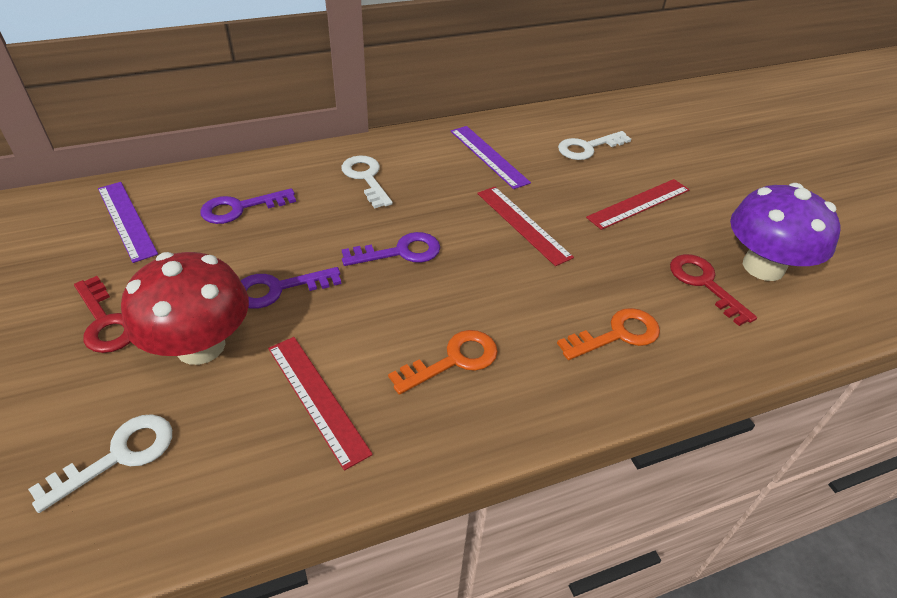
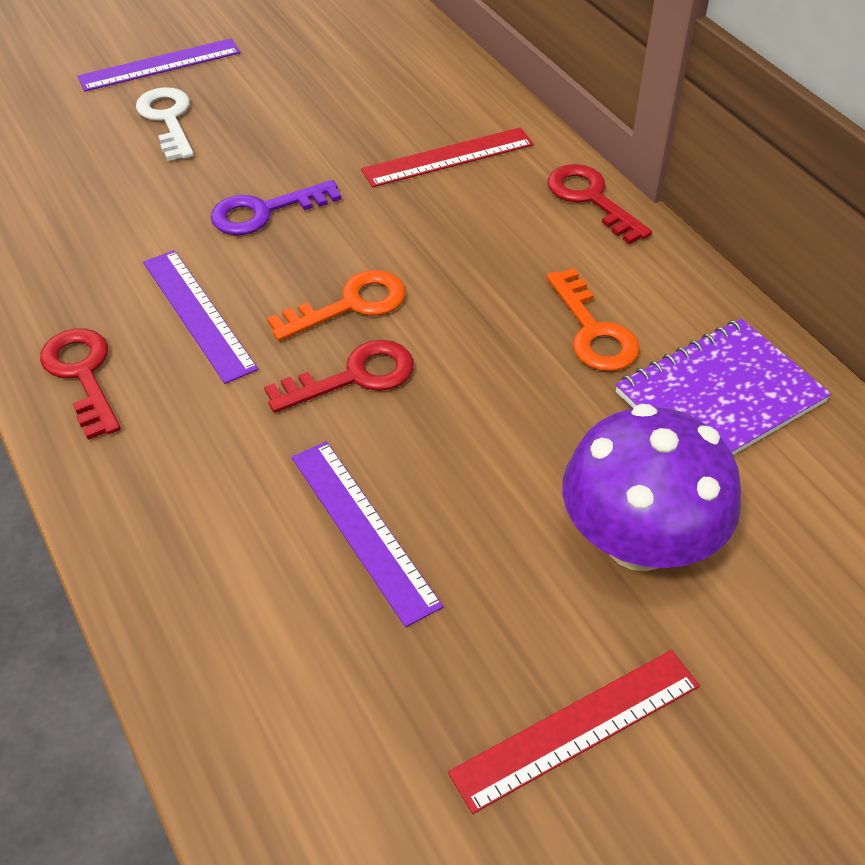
purple key: [200,188,296,224] [241,267,341,309] [342,232,440,266] = 3 -> [211,180,342,235] = 1
purple notebook: none = 0 -> [616,319,831,455] = 1
purple ruler: [98,182,158,263] [451,126,531,189] = 2 -> [77,38,240,92] [143,250,258,384] [292,441,443,627] = 3
red key: [74,276,131,353] [670,254,757,326] = 2 -> [40,328,121,440] [264,340,414,413] [548,164,652,244] = 3
red mushroom: [121,252,249,365] = 1 -> none = 0
red ruler: [268,337,373,471] [477,187,574,266] [586,179,690,230] = 3 -> [361,127,534,187] [448,650,700,814] = 2
white key: [28,414,172,513] [341,156,393,208] [558,131,631,160] = 3 -> [136,87,194,161] = 1

